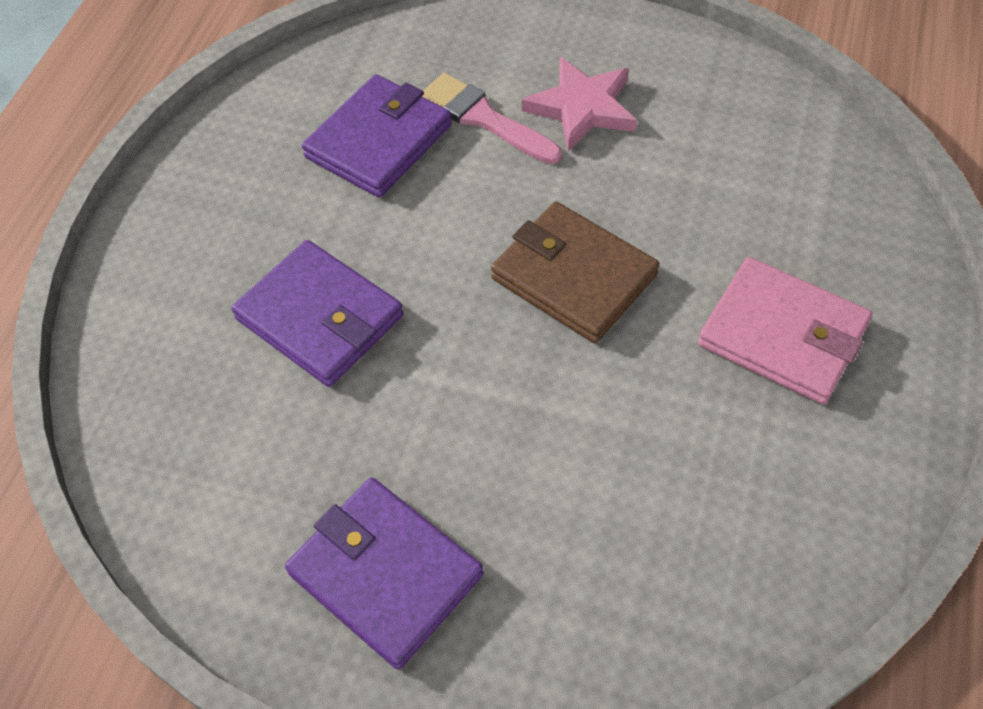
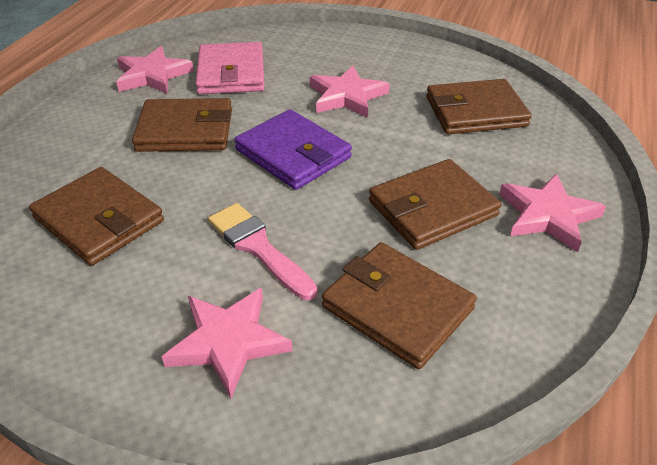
brown wallet: [491,202,660,343] = 1 -> [29,167,164,266] [132,98,232,152] [322,242,477,369] [369,159,501,250] [426,79,532,134] = 5
pink star: [521,57,637,152] = 1 -> [116,46,194,94] [162,288,293,398] [310,66,390,118] [499,173,606,252] = 4
purple wallet: [232,240,403,387] [285,477,484,670] [302,74,452,198] = 3 -> [234,109,352,190] = 1

